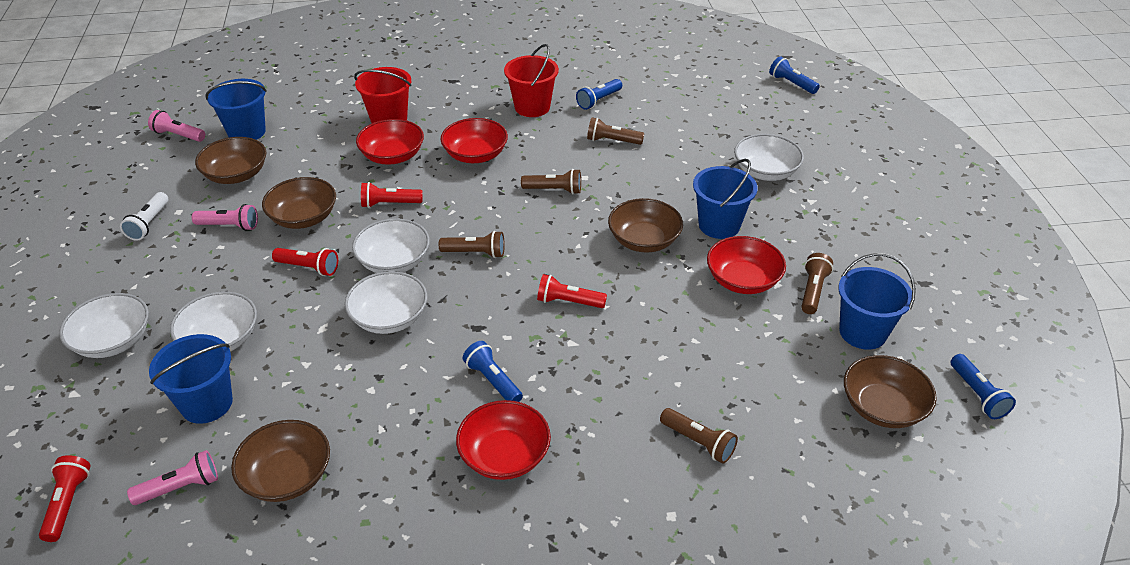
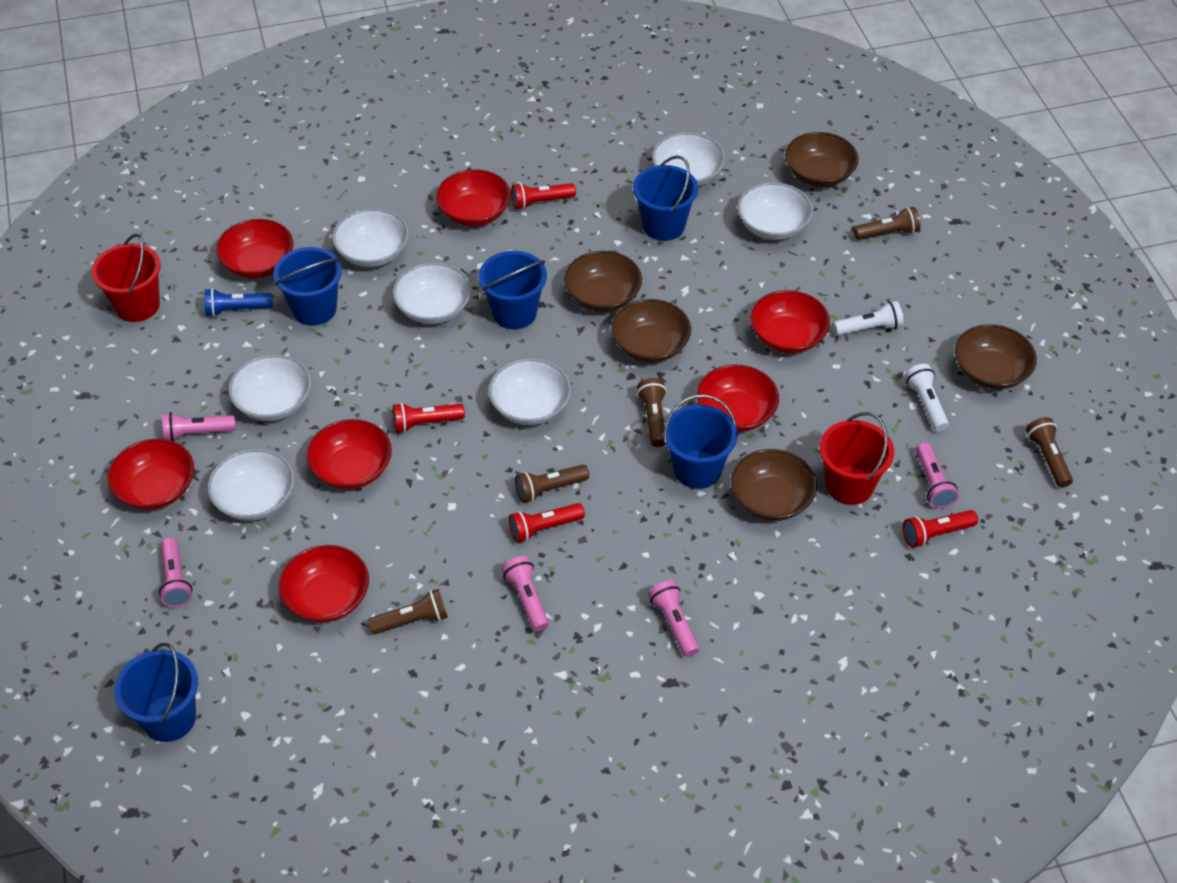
blue bucket: [149,334,233,424] [205,79,267,140] [693,159,758,239] [838,253,916,350] = 4 -> [114,643,198,742] [273,247,342,326] [479,251,547,329] [633,155,698,241] [663,394,737,489] = 5
blue flashlight: [463,341,523,402] [576,79,622,110] [769,56,820,94] [951,354,1016,419] = 4 -> [204,288,273,317] = 1
pink flashlight: [127,450,218,505] [148,110,205,142] [192,204,258,231] = 3 -> [159,537,193,607] [162,412,236,441] [502,556,549,632] [648,580,699,657] [916,442,959,509] = 5
red bowl: [356,119,424,165] [441,118,508,163] [456,400,551,480] [707,236,786,294] = 4 -> [107,439,194,510] [216,219,293,278] [278,545,369,623] [306,419,392,489] [436,169,511,227] [696,365,779,432] [750,290,830,354] = 7
white bowl: [59,293,149,358] [170,292,257,352] [345,271,427,334] [352,218,430,273] [734,134,804,181] = 5 -> [208,449,295,521] [228,354,311,421] [332,208,409,267] [393,262,472,324] [489,358,571,425] [652,132,725,186] [738,182,813,240] = 7
white flashlight: [120,192,168,241] = 1 -> [833,301,904,336] [905,364,949,431] = 2

